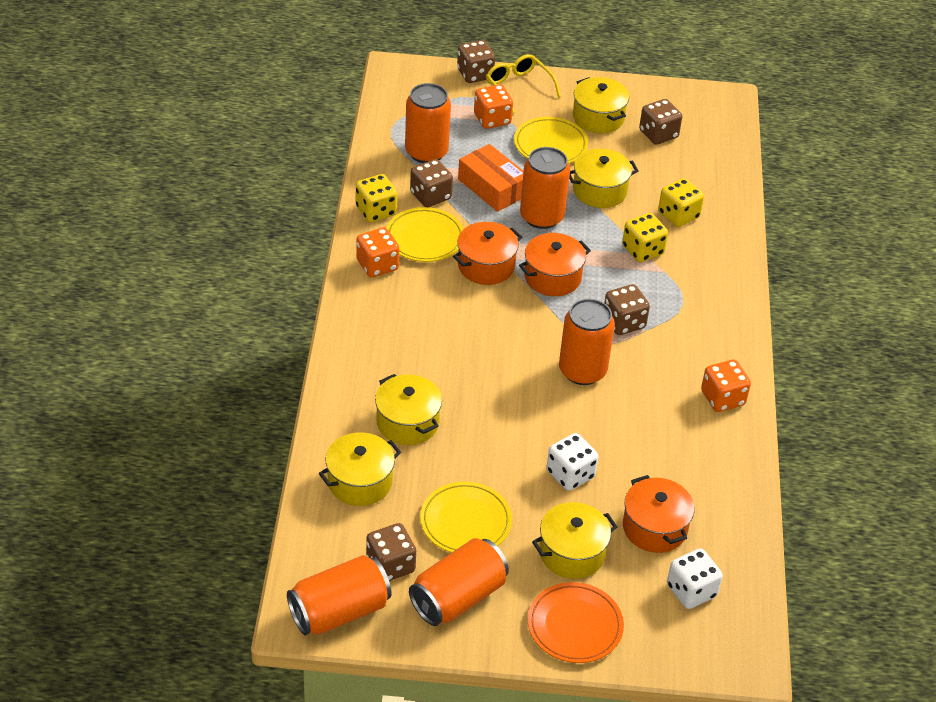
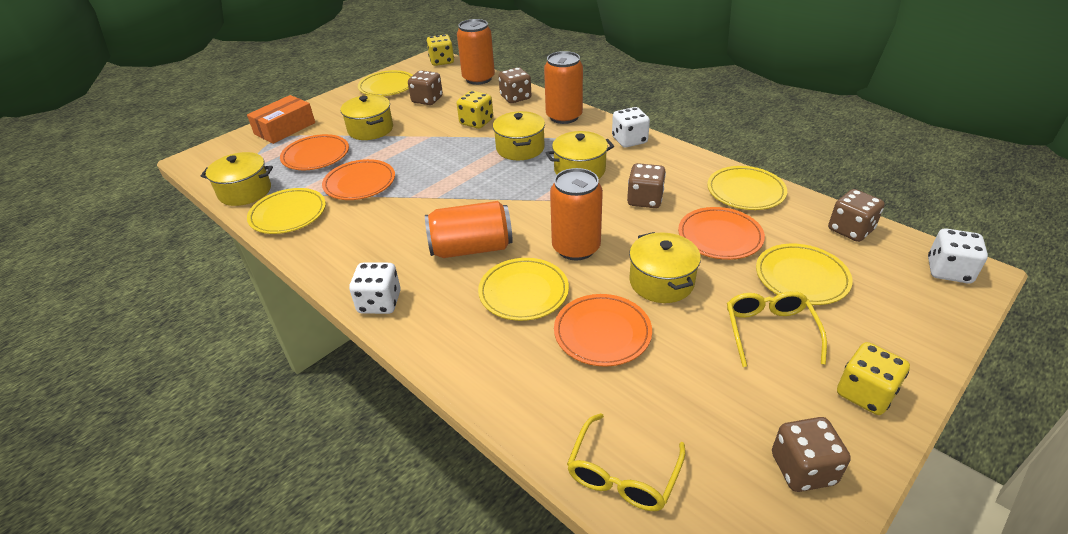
orange can: [287,555,392,635] [405,83,451,163] [409,538,509,626] [520,147,570,229] [559,299,615,385] = 5 -> [425,201,513,258] [457,19,495,85] [544,51,583,124] [550,168,603,260] = 4
orange dice: [356,228,399,277] [474,84,513,129] [701,360,751,412] = 3 -> none = 0
orange plate: [528,582,624,663] = 1 -> [280,134,349,170] [322,159,395,200] [554,294,652,367] [678,207,765,260] = 4
orange pot: [453,222,522,285] [519,233,591,296] [623,475,694,553] = 3 -> none = 0
white dice: [547,433,598,491] [667,548,723,609] = 2 -> [349,263,401,314] [612,107,650,148] [928,228,988,283] = 3
yellow glasses: [486,54,561,114] = 1 -> [567,413,686,511] [727,291,827,367] = 2
yellow plate: [387,207,464,262] [420,482,512,553] [514,117,588,163] = 3 -> [247,188,326,234] [358,70,413,96] [478,258,569,321] [707,166,787,210] [756,244,853,305] = 5

